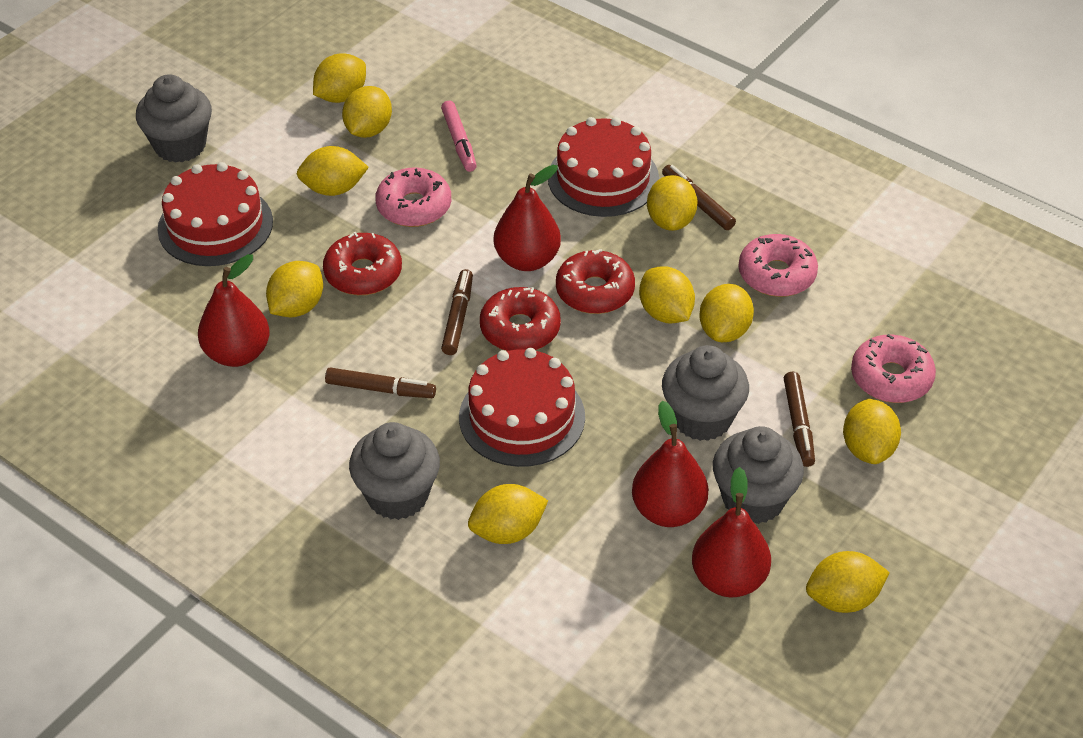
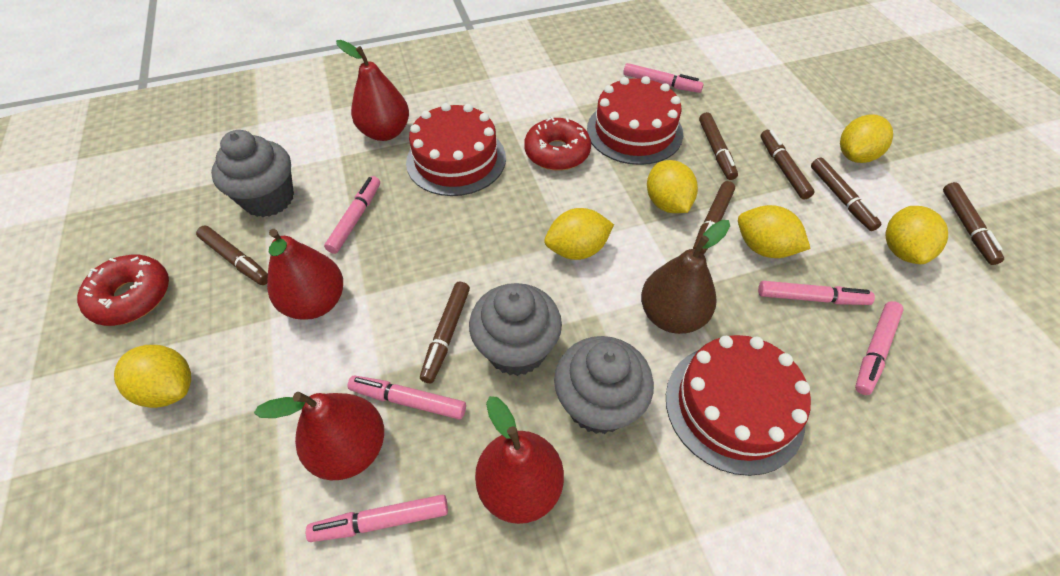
brown marker: [325,368,436,398] [441,269,473,355] [662,165,736,230] [784,372,815,467] = 4 -> [196,226,268,285] [420,282,470,383] [693,181,735,254] [699,112,738,180] [760,130,815,200] [811,158,882,231] [943,182,1004,265] = 7
brown pear: none = 0 -> [641,220,730,334] = 1
grey cupcake: [136,74,212,163] [349,422,440,520] [662,345,749,441] [713,426,804,524] = 4 -> [211,130,294,217] [469,283,562,376] [554,336,654,434] = 3
pink donut: [375,167,451,227] [739,234,818,297] [851,334,936,403] = 3 -> none = 0
pink marker: [441,101,477,172] = 1 -> [306,495,448,542] [324,176,380,254] [347,375,466,420] [623,63,704,93] [758,281,875,305] [855,301,904,395] = 6
red donut: [323,232,402,295] [480,287,561,351] [556,249,635,314] = 3 -> [77,255,169,326] [524,117,591,171] = 2
yellow lemon: [266,261,323,317] [297,146,369,196] [313,53,366,103] [342,86,392,138] [468,484,548,544] [639,266,695,323] [647,175,698,231] [699,284,754,342] [806,551,890,613] [843,399,901,464] = 10 -> [114,345,191,408] [544,208,614,260] [647,160,698,213] [738,205,811,258] [840,114,893,163] [885,206,948,264] = 6

